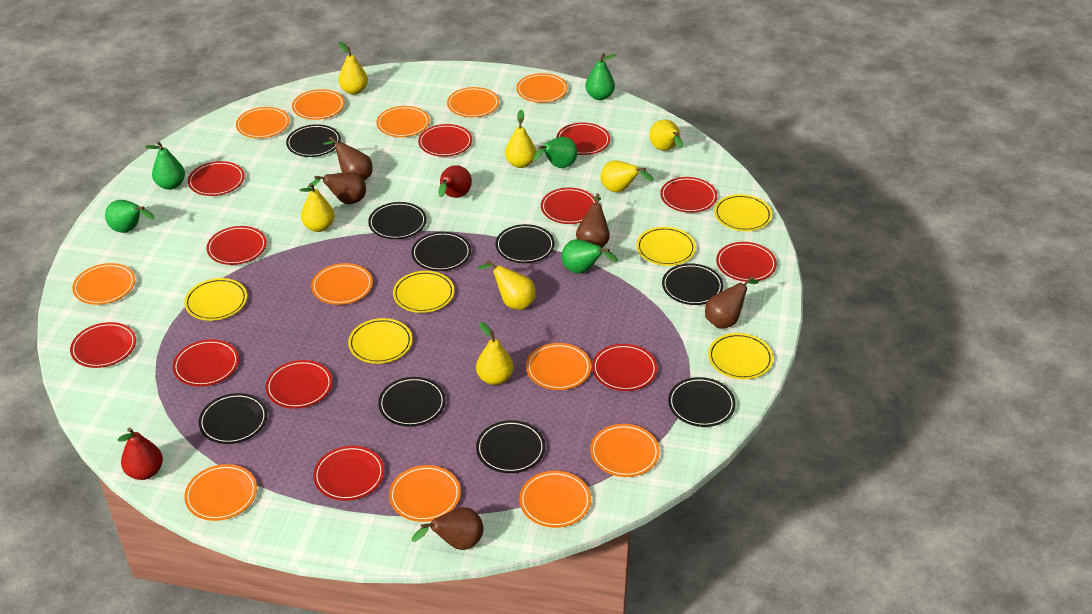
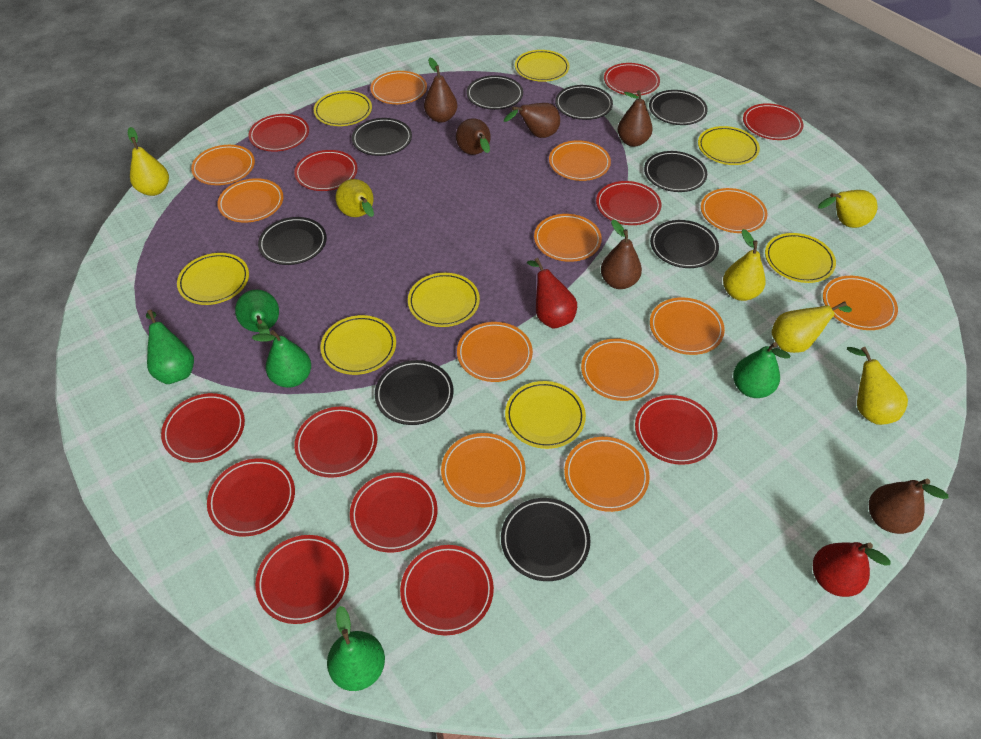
brown pear: [307,172,366,204] [323,137,372,181] [412,507,483,550] [576,193,610,248] [705,276,759,329] = 5 -> [424,58,457,123] [456,118,491,155] [504,103,560,138] [601,220,642,289] [618,90,653,147] [869,479,948,534] = 6
yellow pear: [300,183,335,232] [338,42,368,95] [476,322,514,385] [478,260,536,310] [505,110,536,168] [601,160,654,193] [649,120,683,151] = 7 -> [128,127,169,196] [336,179,374,217] [723,229,766,301] [771,301,852,353] [818,190,878,228] [847,347,908,425] = 6
yellow plate: [184,278,247,321] [348,318,412,364] [393,271,455,313] [636,227,696,266] [708,333,773,380] [714,194,772,231] = 6 -> [177,253,249,305] [314,91,372,126] [320,315,396,375] [408,273,480,327] [505,381,586,449] [515,50,569,82] [698,126,760,165] [765,233,836,283] = 8

